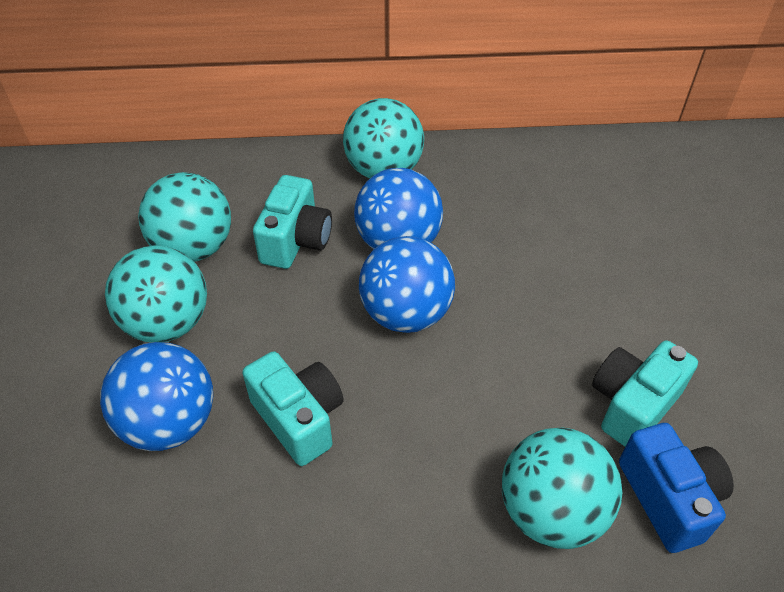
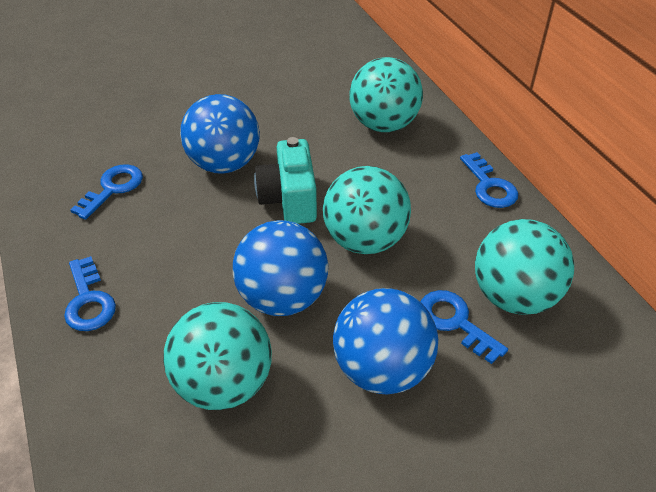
blue camera: [619,423,734,553] = 1 -> none = 0
blue key: none = 0 -> [64,256,116,331] [70,164,143,220] [420,290,508,364] [460,152,518,208] = 4
turquoise camera: [242,351,344,466] [253,175,332,269] [592,340,698,447] = 3 -> [254,137,317,224] = 1

